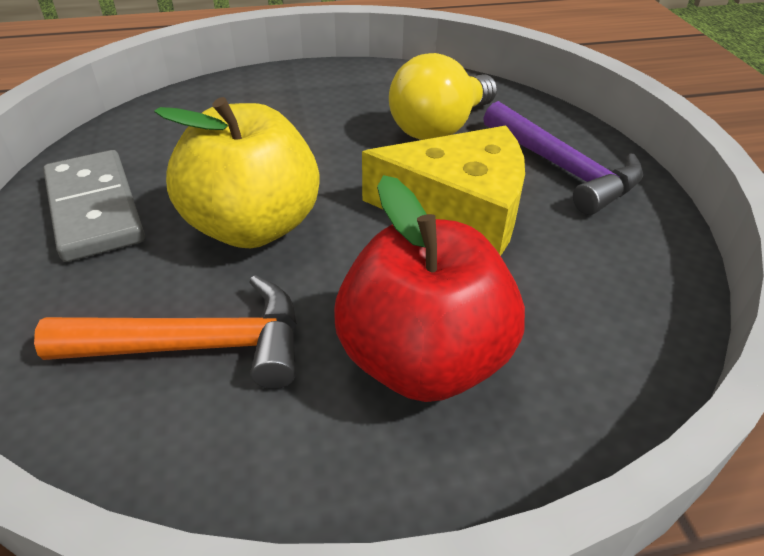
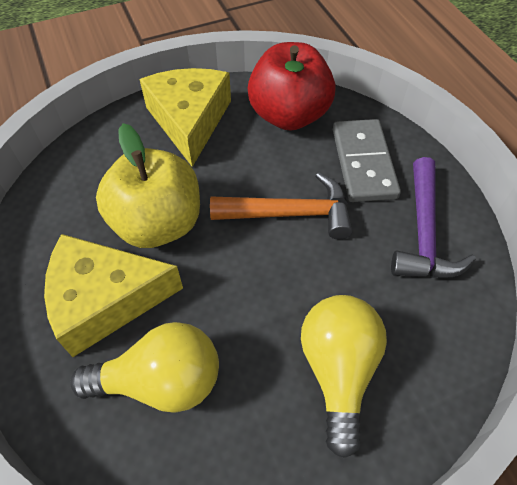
yellow cheese: [362,126,525,256] = 1 -> [44,234,183,357] [139,68,231,167] = 2
yellow light bulb: [389,53,497,140] = 1 -> [70,322,219,413] [301,295,387,458] = 2

